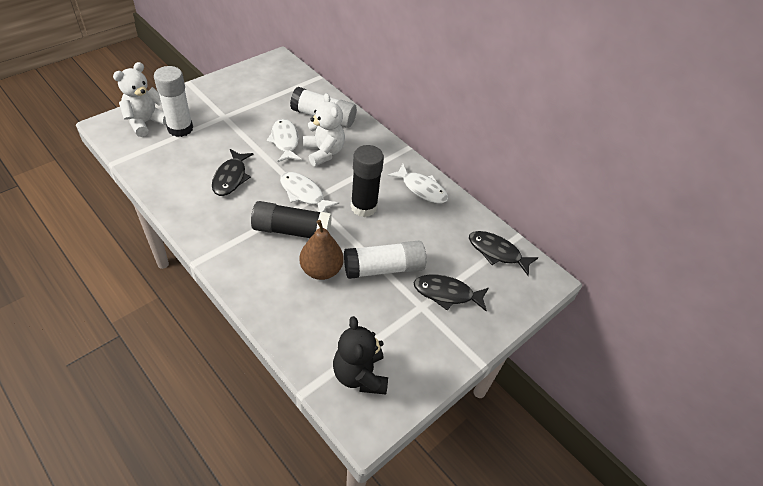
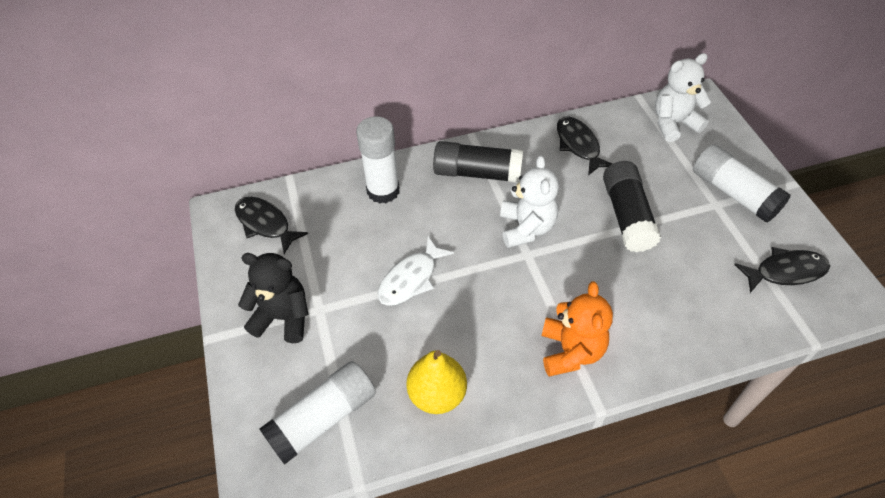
brown pear: [299,220,344,280] = 1 -> none = 0
orange teddy bear: none = 0 -> [542,281,613,377] = 1
white fish: [266,119,302,163] [280,172,339,212] [388,164,448,203] = 3 -> [378,237,454,306] = 1
yellow pear: none = 0 -> [406,350,467,414] = 1

